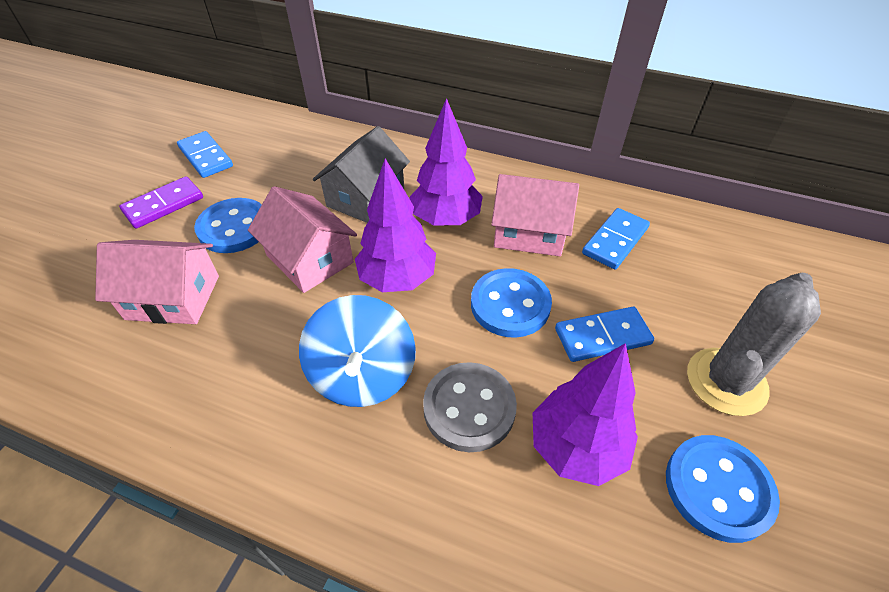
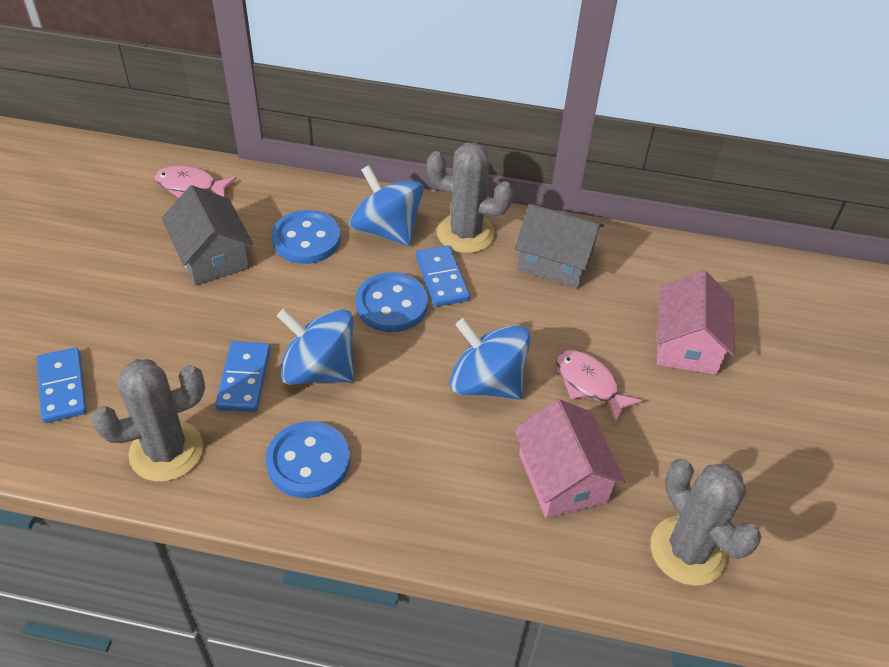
blue spinning top: [299,295,416,407] = 1 -> [277,309,354,385] [349,165,424,246] [450,318,531,399] = 3
grey button: [423,362,517,452] = 1 -> none = 0
grey cactus: [687,273,821,416] = 1 -> [91,359,205,482] [427,143,513,253] [651,459,762,586] = 3
grey house: [313,126,410,223] = 1 -> [162,185,253,285] [515,204,604,289] = 2
pink fish: none = 0 -> [154,166,237,198] [556,350,643,424] = 2
pink house: [95,240,219,324] [248,186,357,293] [491,174,579,256] = 3 -> [514,399,625,518] [657,270,735,375] = 2
purple domino: [119,176,203,229] = 1 -> none = 0
purple tree: [355,158,436,292] [409,98,483,226] [533,343,638,486] = 3 -> none = 0

